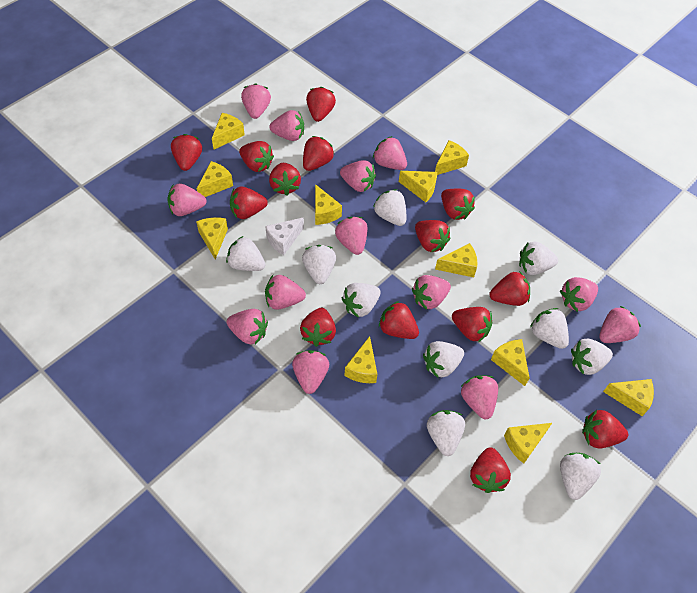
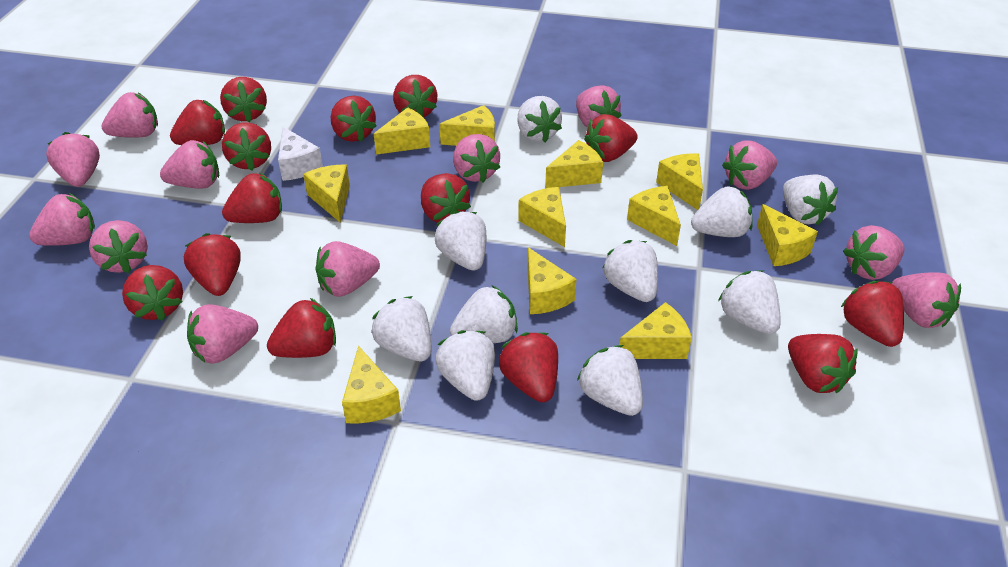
pink strawberry: [167,183,207,216] [227,309,268,344] [241,83,271,119] [265,275,306,310] [270,110,304,141] [292,350,329,394] [335,217,368,255] [340,160,376,192] [373,136,407,170] [412,275,451,310] [461,375,498,419] [560,277,598,312] [599,306,641,343] = 13 -> [29,193,95,246] [46,132,100,187] [89,220,148,273] [102,92,158,138] [160,140,219,189] [187,304,258,364] [316,241,380,297] [453,134,500,182] [576,85,621,128] [722,140,777,190] [843,225,904,280] [891,272,961,328] = 12

